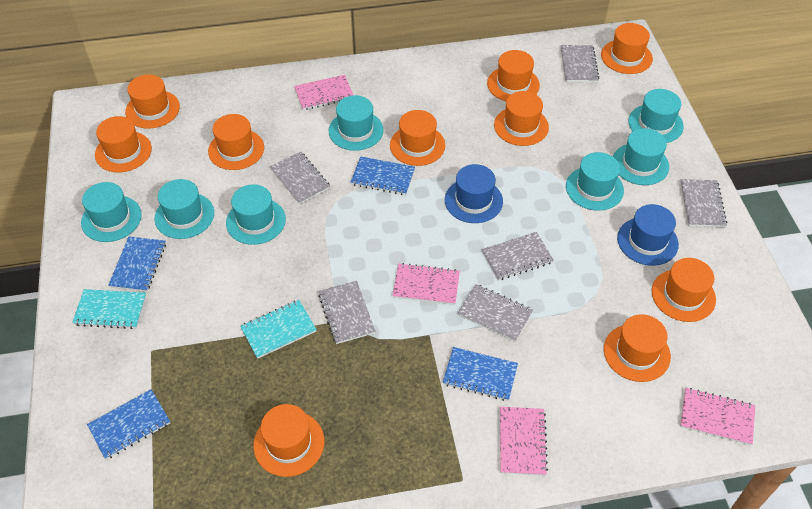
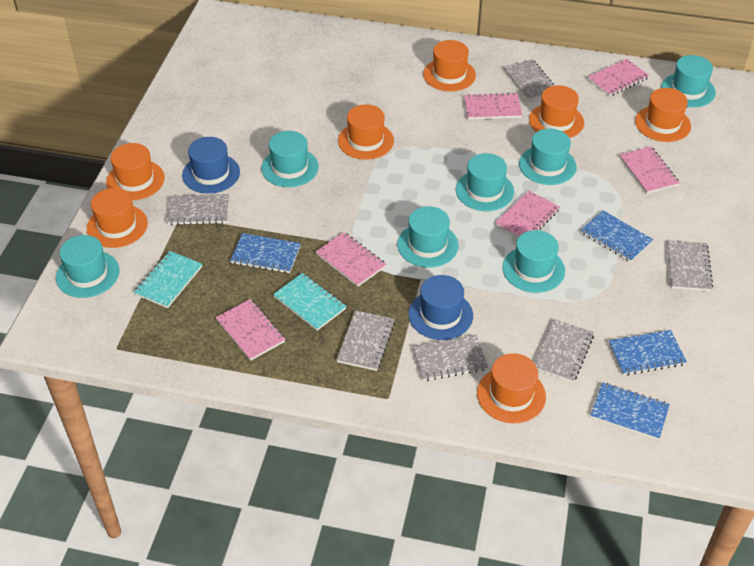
orange hat: [95,116,152,173] [125,75,180,129] [208,114,264,170] [253,404,324,477] [390,110,445,166] [487,50,540,101] [494,91,549,146] [601,23,653,74] [604,314,671,382] [652,258,716,322] = 10 -> [87,188,148,248] [106,143,165,200] [338,104,394,160] [423,40,476,91] [477,353,546,423] [529,85,584,138] [635,88,691,142] = 7
pink notebook: [294,75,353,110] [392,263,460,305] [500,407,548,476] [680,388,755,445] = 4 -> [216,299,285,361] [316,232,386,287] [464,92,522,120] [495,191,560,238] [588,59,650,97] [619,147,680,194] = 6

